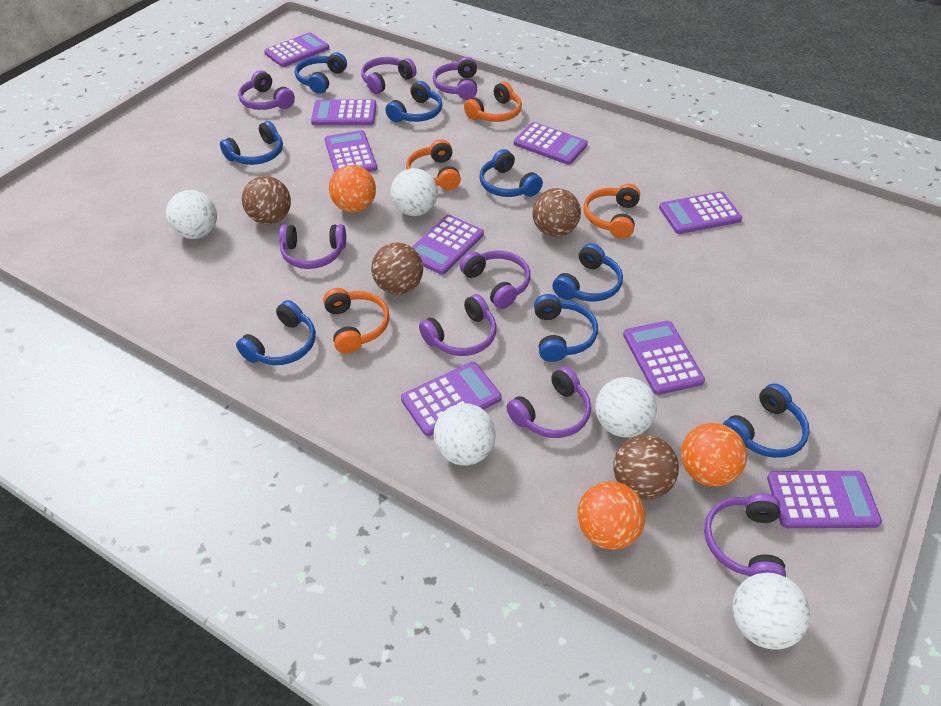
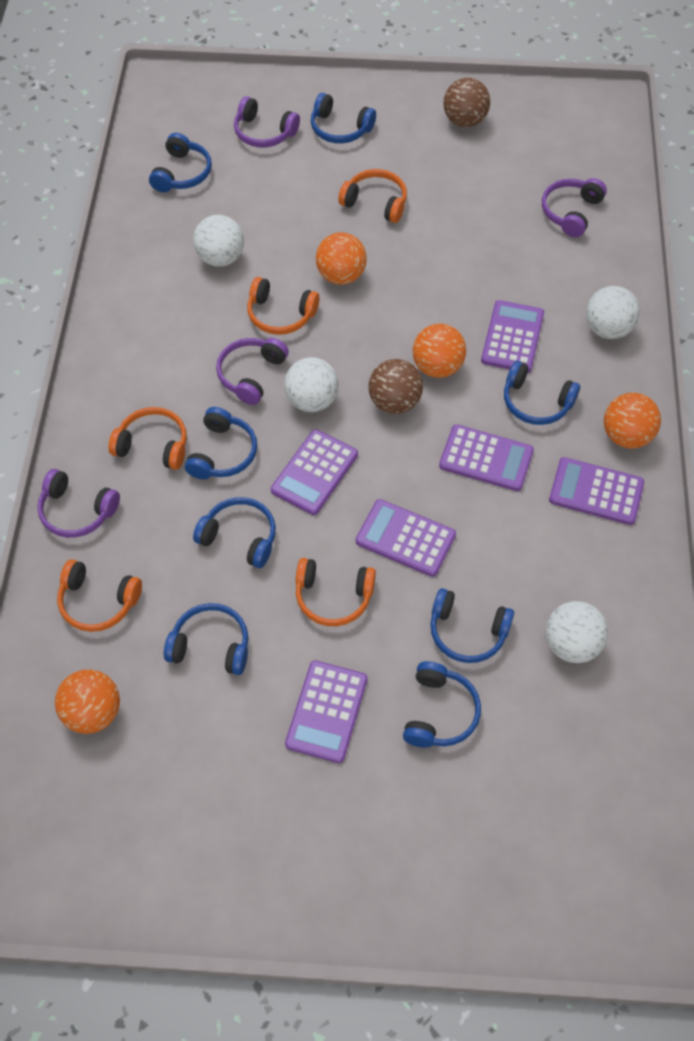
brown ball: [242,176,291,224] [371,243,423,295] [532,188,581,237] [613,435,679,500] = 4 -> [368,359,423,414] [443,78,490,127] = 2
orange ball: [329,165,376,213] [577,481,645,550] [681,423,747,487] = 3 -> [55,670,120,734] [316,232,367,285] [413,324,466,378] [604,393,661,449] = 4
orange headphones: [323,288,390,354] [406,139,461,190] [464,82,522,122] [584,184,640,239] = 4 -> [57,559,142,632] [108,407,187,470] [247,277,319,335] [296,558,376,626] [338,169,407,223] = 5
purple calculator: [264,32,329,67] [311,99,376,125] [325,130,377,173] [401,362,501,436] [412,215,484,275] [514,122,588,165] [623,321,705,395] [659,192,742,234] [767,471,882,528] = 9 -> [271,429,358,515] [285,660,367,763] [356,499,456,577] [439,424,534,491] [481,300,544,373] [549,457,644,525] = 6
purple headphones: [238,70,295,110] [279,224,346,269] [361,57,417,94] [419,294,496,356] [433,57,477,100] [460,250,530,309] [507,366,591,438] [704,493,786,577] = 8 -> [37,469,120,538] [216,338,289,405] [234,96,300,148] [542,178,607,237] = 4
white ball: [166,190,217,239] [391,168,438,216] [434,404,496,466] [595,377,657,438] [732,573,810,650] = 5 -> [193,215,244,267] [284,357,339,412] [545,601,608,663] [586,286,640,339] = 4

